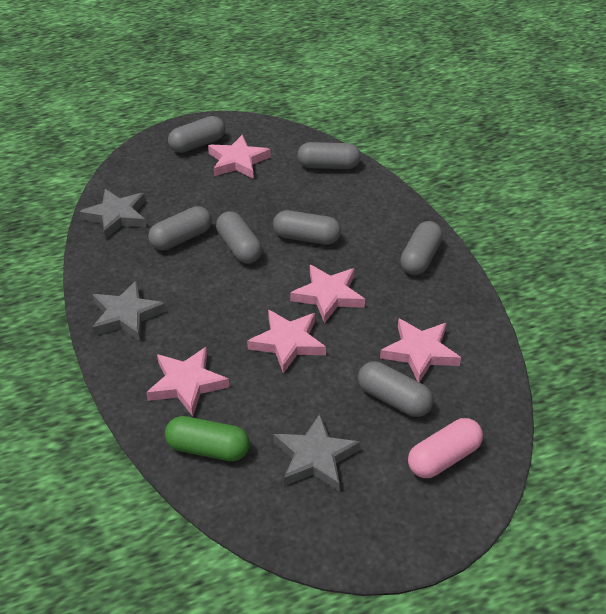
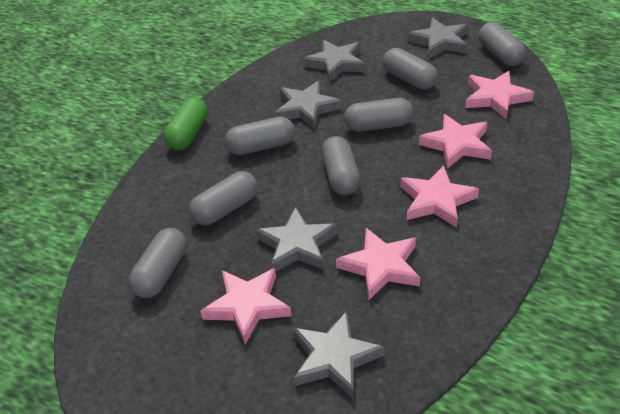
grey star: [79,189,146,239] [92,280,167,341] [274,414,360,491] = 3 -> [255,207,337,272] [275,81,342,130] [293,311,385,398] [303,40,365,83] [408,18,468,58] = 5
pink capsule: [408,418,483,478] = 1 -> none = 0

